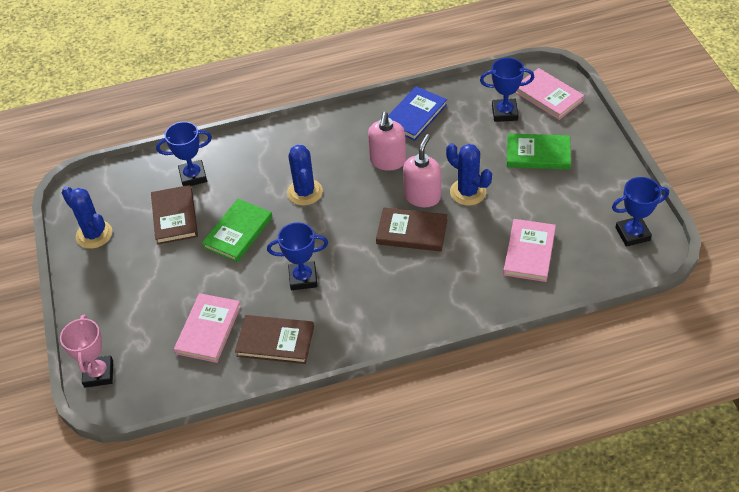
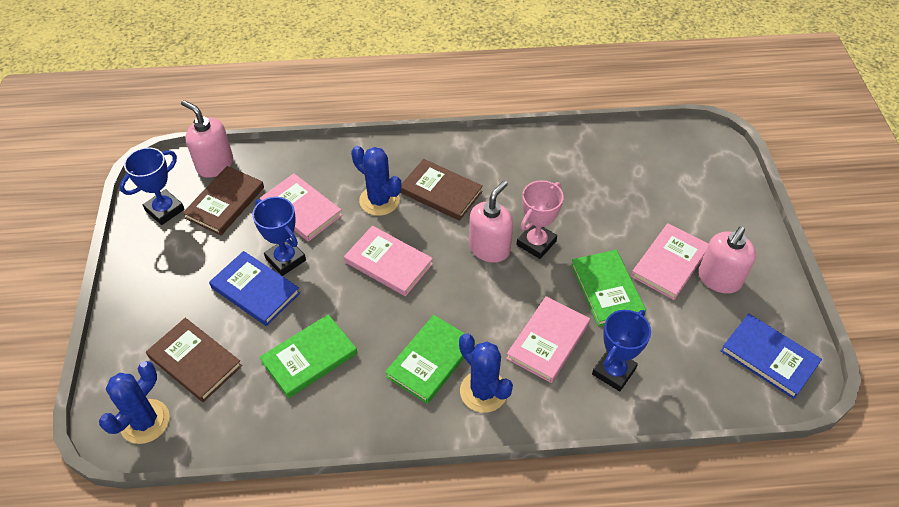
blue book: [388,86,447,141] = 1 -> [209,251,300,326] [721,314,822,399] = 2
blue trophy: [156,122,212,186] [267,222,328,290] [480,58,534,122] [612,177,669,247] = 4 -> [120,147,184,225] [252,197,306,276] [592,310,651,391] = 3
green book: [202,199,272,262] [507,134,571,170] = 2 -> [260,314,357,399] [385,315,475,404] [571,250,646,327] = 3
pink book: [174,293,241,363] [503,219,556,282] [515,68,584,120] = 3 -> [260,173,342,242] [344,226,433,296] [506,296,590,383] [631,223,709,300] = 4
pink soap dispenser: [368,112,406,171] [403,134,441,207] = 2 -> [181,100,233,178] [469,180,513,263] [698,226,756,294] = 3

